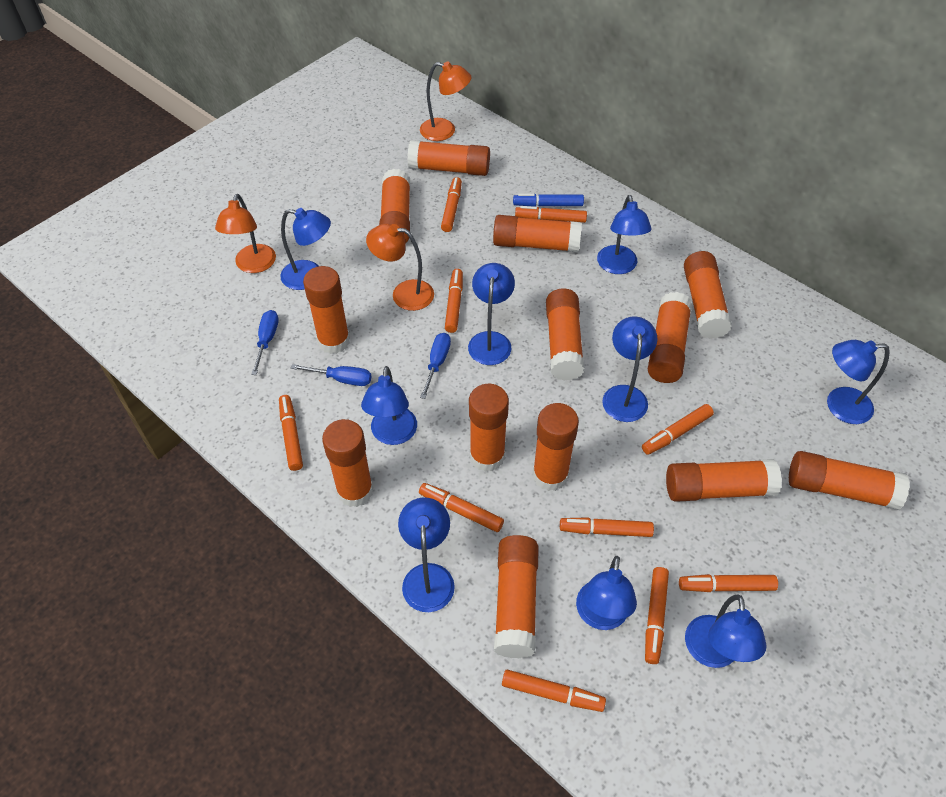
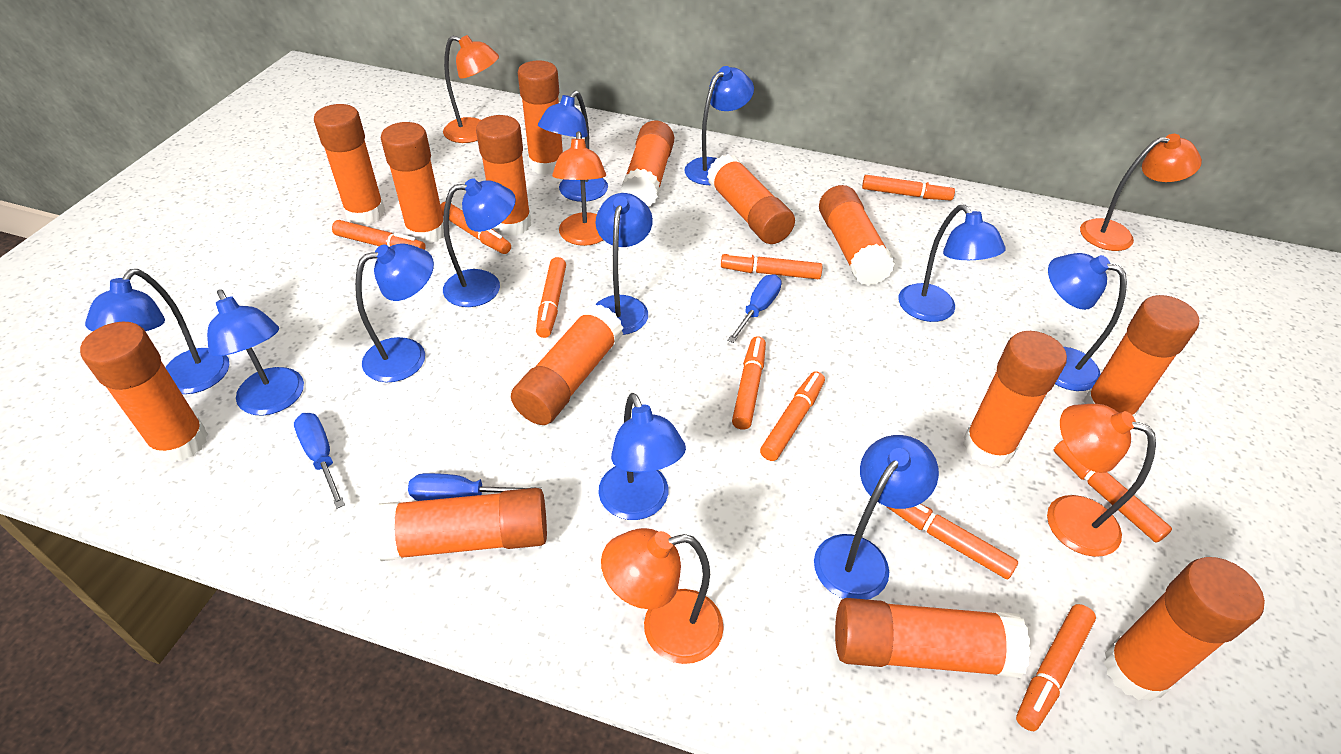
blue lamp: [280,208,331,290] [361,366,417,445] [398,497,455,612] [468,263,515,365] [576,556,637,630] [597,195,652,274] [602,316,657,422] [685,594,767,668] [827,340,890,424] = 9 -> [85,269,229,394] [207,289,304,416] [355,243,434,382] [443,178,516,307] [538,91,608,202] [595,193,653,335] [598,393,686,520] [685,66,754,185] [814,435,939,600] [899,205,1005,322] [1048,253,1127,391] = 11
blue marker: [513,194,584,207] = 1 -> none = 0
orange glue stick: [303,266,350,354] [322,419,373,507] [379,169,410,244] [407,140,490,176] [469,384,509,472] [493,215,582,252] [494,535,539,658] [533,403,579,491] [546,289,584,381] [648,292,692,383] [666,459,782,502] [684,251,732,339] [789,451,910,510] = 13 -> [80,322,208,463] [314,104,385,225] [372,488,547,561] [381,122,444,244] [476,115,531,236] [511,304,623,425] [518,60,563,175] [621,120,674,206] [707,154,795,244] [819,185,895,286] [835,598,1031,678] [963,331,1067,467] [1083,295,1199,417] [1103,557,1265,701] = 14
orange lamp: [215,194,276,273] [366,223,434,311] [420,61,472,141] = 3 -> [443,35,499,143] [552,131,606,246] [601,528,724,664] [1047,404,1156,557] [1080,134,1202,251] = 5

